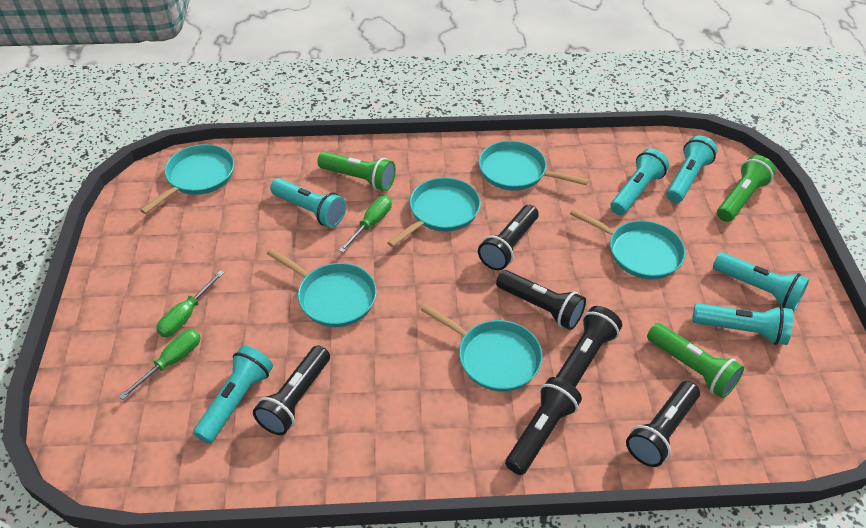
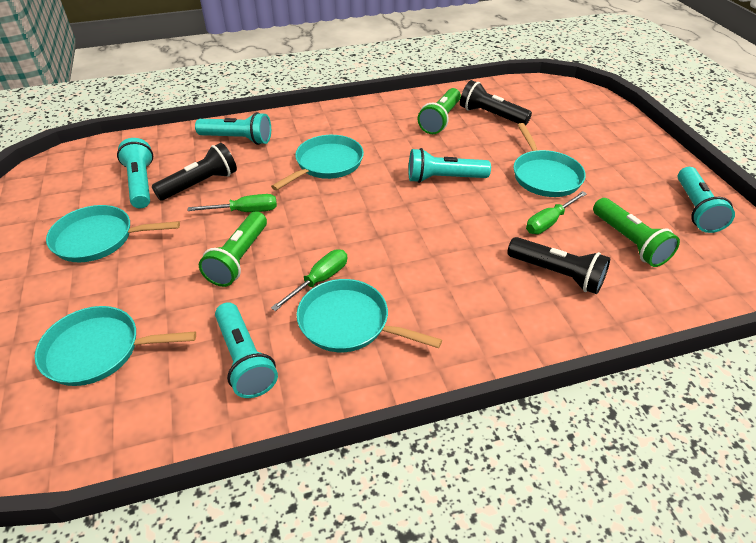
black flashlight: [253,345,330,435] [478,205,539,270] [496,270,586,330] [505,377,582,475] [556,306,622,387] [626,381,700,467] = 6 -> [152,143,237,201] [460,80,532,126] [507,237,610,294] = 3
turquoise flashlight: [193,345,273,444] [270,178,346,227] [610,148,669,215] [666,135,717,203] [692,303,793,345] [713,252,809,311] = 6 -> [117,138,153,208] [195,112,271,145] [215,302,278,398] [408,148,491,183] [678,167,735,233] = 5
turquoise pan: [140,144,234,214] [267,248,377,327] [387,177,481,247] [421,304,543,392] [479,141,589,191] [570,208,686,279] = 6 -> [35,306,196,386] [46,205,180,262] [271,135,364,190] [297,279,442,352] [513,123,586,197] = 5

